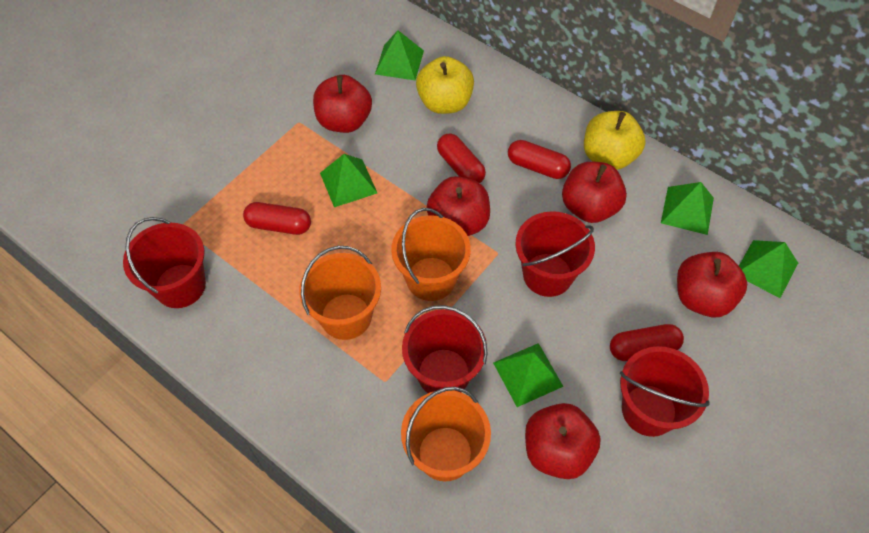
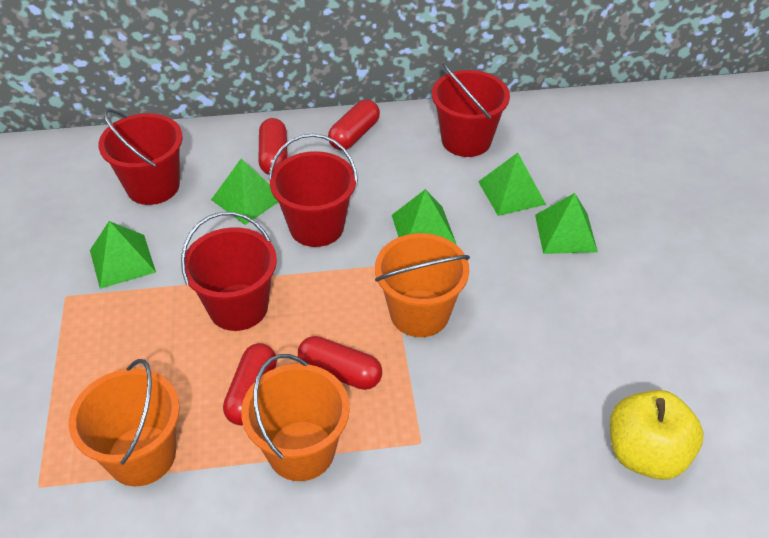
red apple: [313,75,372,133] [426,176,490,236] [525,403,601,479] [562,162,627,223] [677,252,747,317] = 5 -> none = 0
yellow apple: [416,56,474,114] [584,111,646,170] = 2 -> [610,390,703,480] = 1

